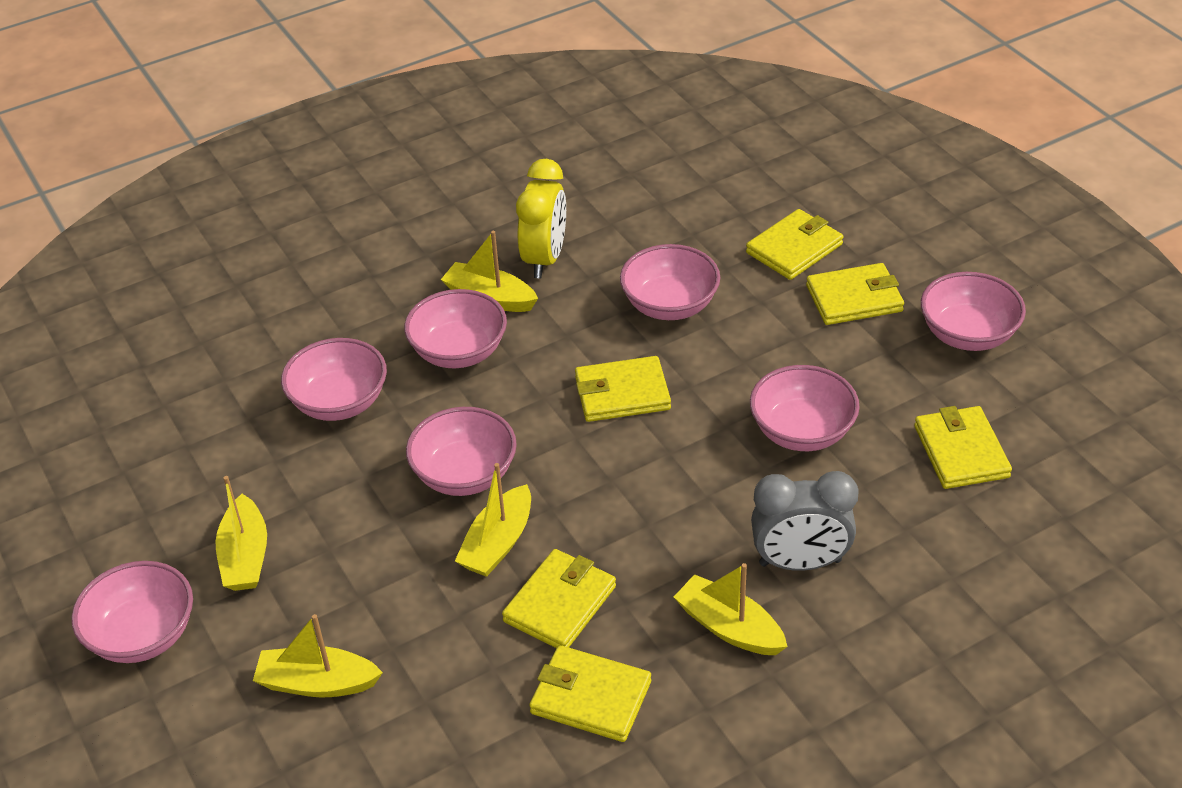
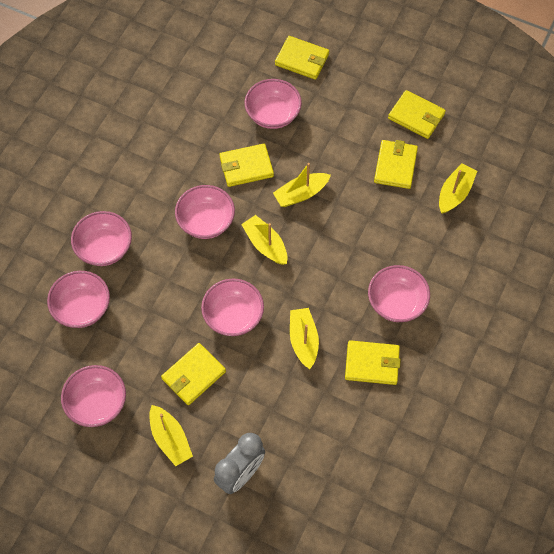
yellow clock: [516,159,566,278] = 1 -> none = 0

